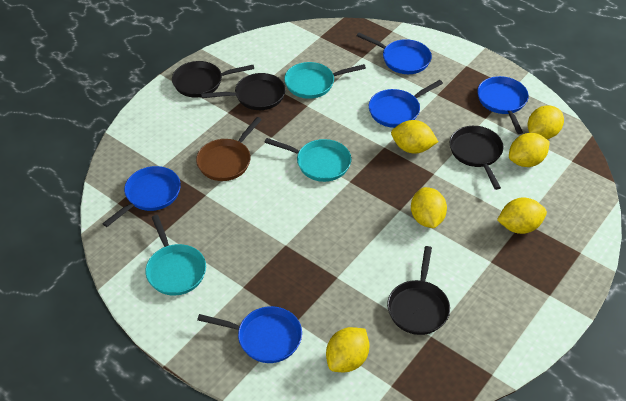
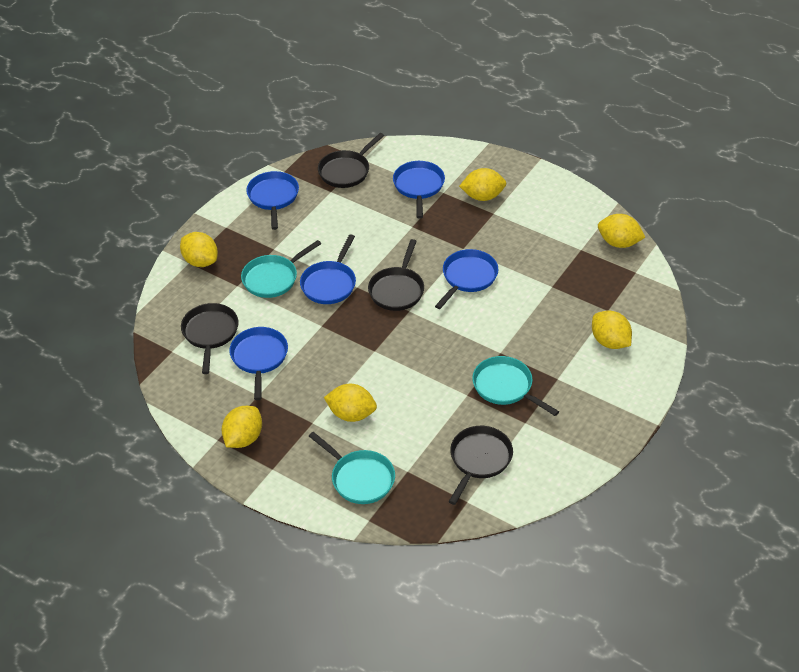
brown pan: [196,117,262,181] = 1 -> none = 0

